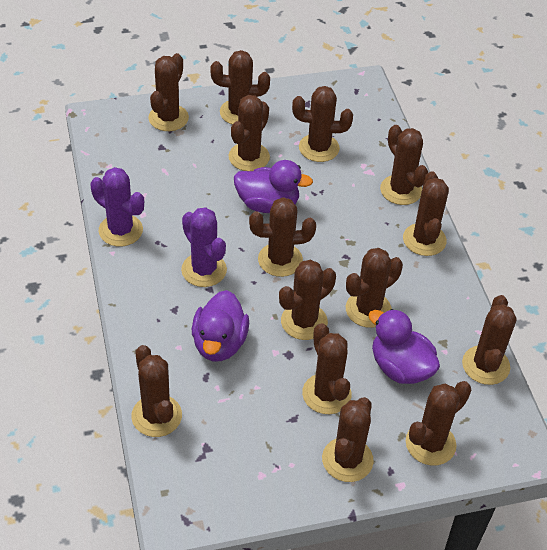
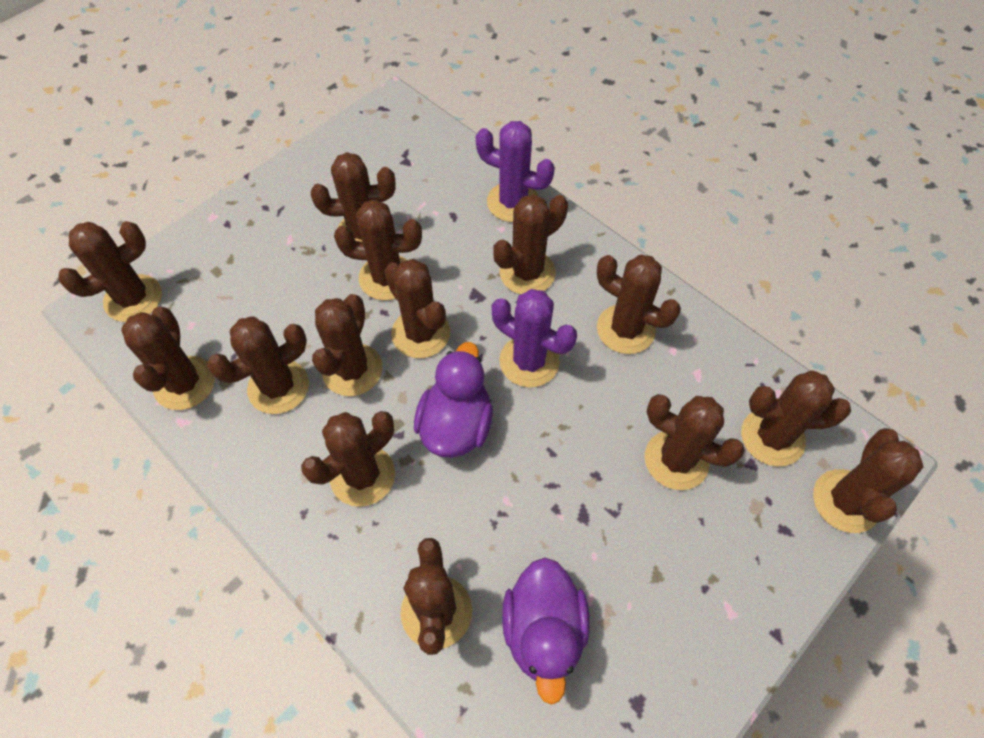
purple duck: [192,290,249,361] [234,160,313,213] [368,309,440,384] = 3 -> [414,342,493,458] [502,558,590,705] = 2

